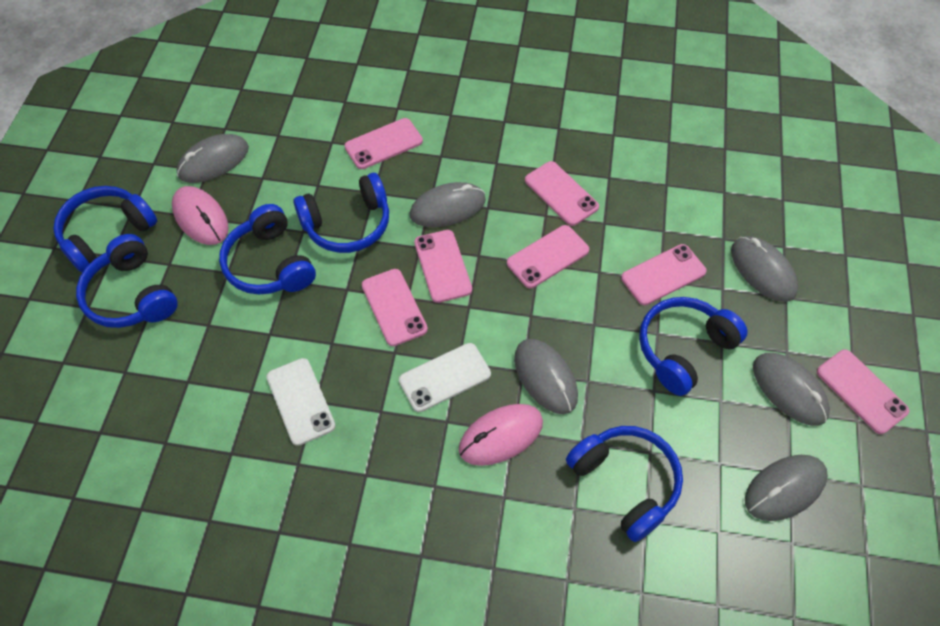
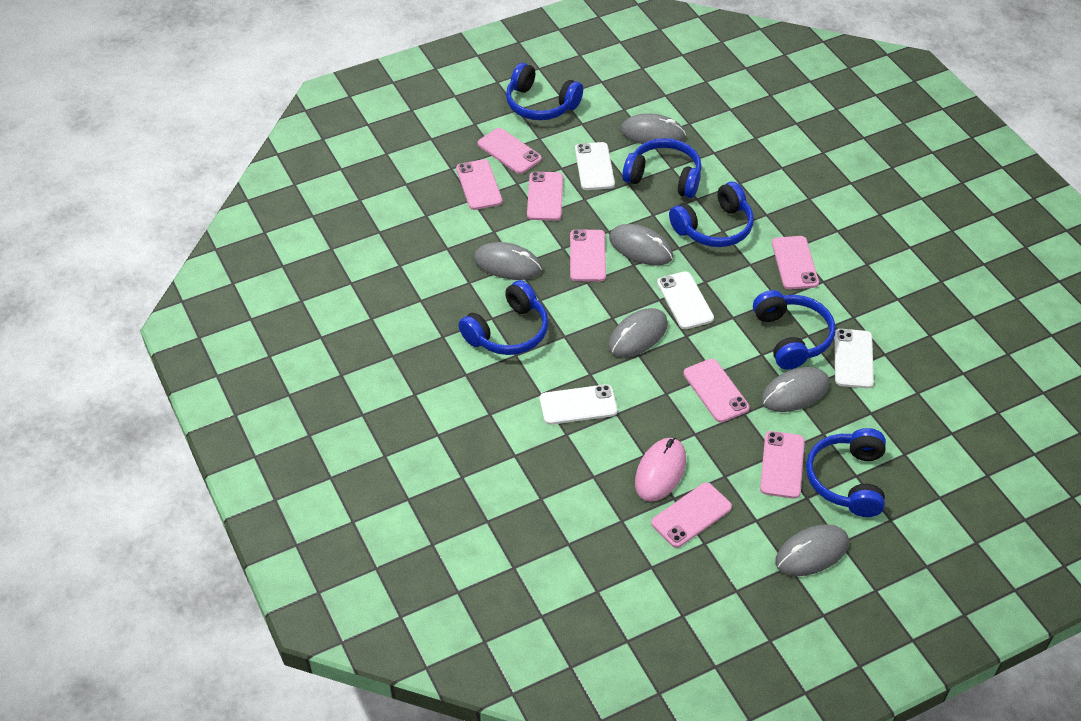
pink mouse: [172,186,229,245] [459,404,543,466] = 2 -> [635,438,686,502] = 1
pink phone: [344,118,423,169] [362,269,428,346] [414,230,472,303] [507,225,589,289] [525,161,599,226] [621,244,707,305] [817,349,910,434] = 7 -> [456,159,502,210] [478,128,542,174] [527,172,563,221] [570,230,606,282] [651,482,732,548] [683,359,750,423] [760,431,805,499] [772,236,819,289] = 8
white phone: [266,358,336,446] [399,343,491,412] = 2 -> [540,384,618,425] [575,142,615,190] [657,271,714,329] [834,329,874,388] = 4

